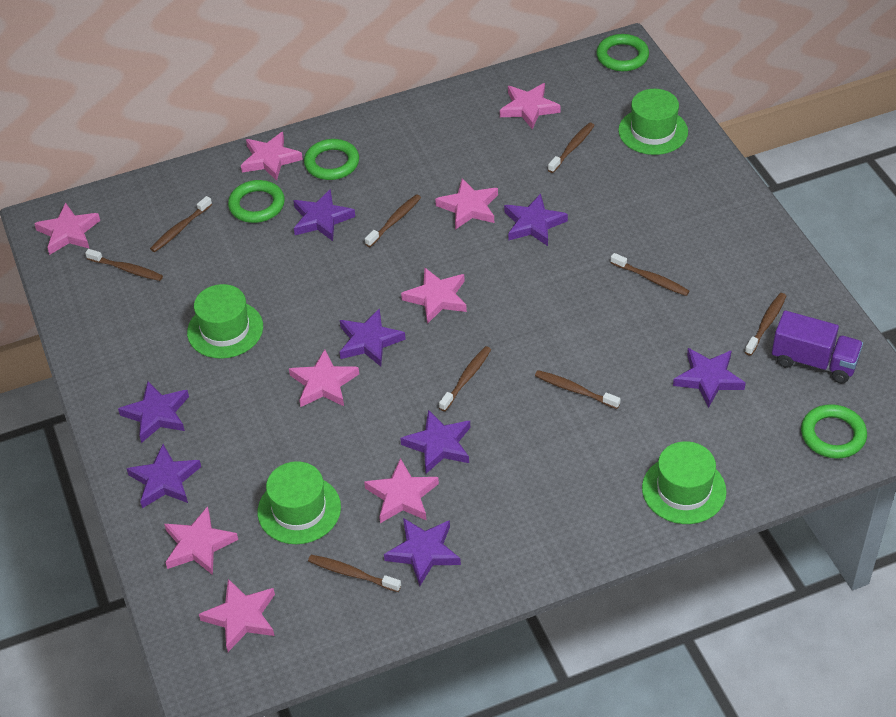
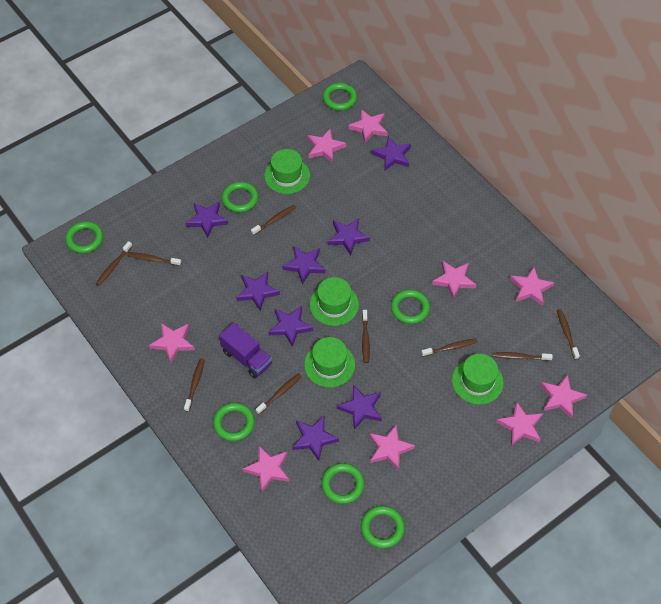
green ring: [228,180,285,223] [304,139,359,180] [596,34,649,71] [801,404,867,459] = 4 -> [65,221,103,254] [213,403,255,441] [222,182,258,213] [321,463,364,504] [323,83,357,110] [361,506,405,548] [391,289,430,324] = 7

